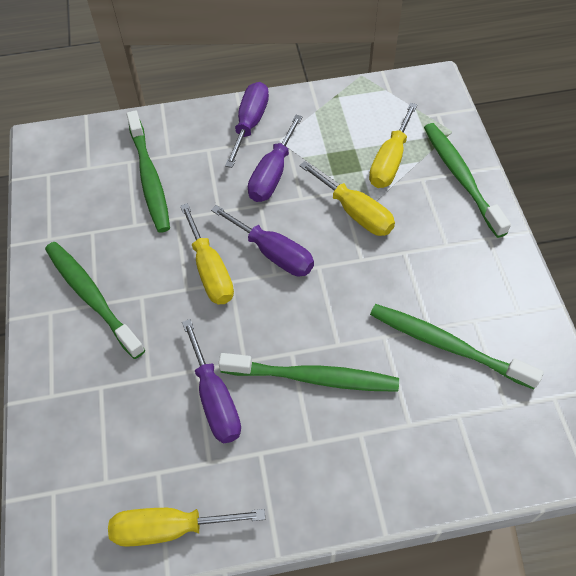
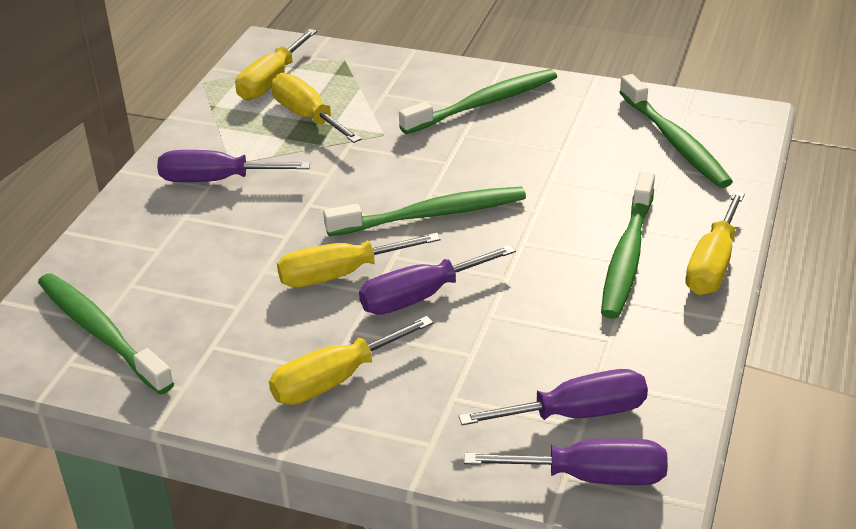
yellow screwdriver: [108,508,265,547] [180,203,234,304] [299,161,395,236] [369,103,417,188] = 4 -> [235,29,317,100] [269,316,433,405] [271,73,362,143] [277,233,440,287] [685,191,745,295] = 5

